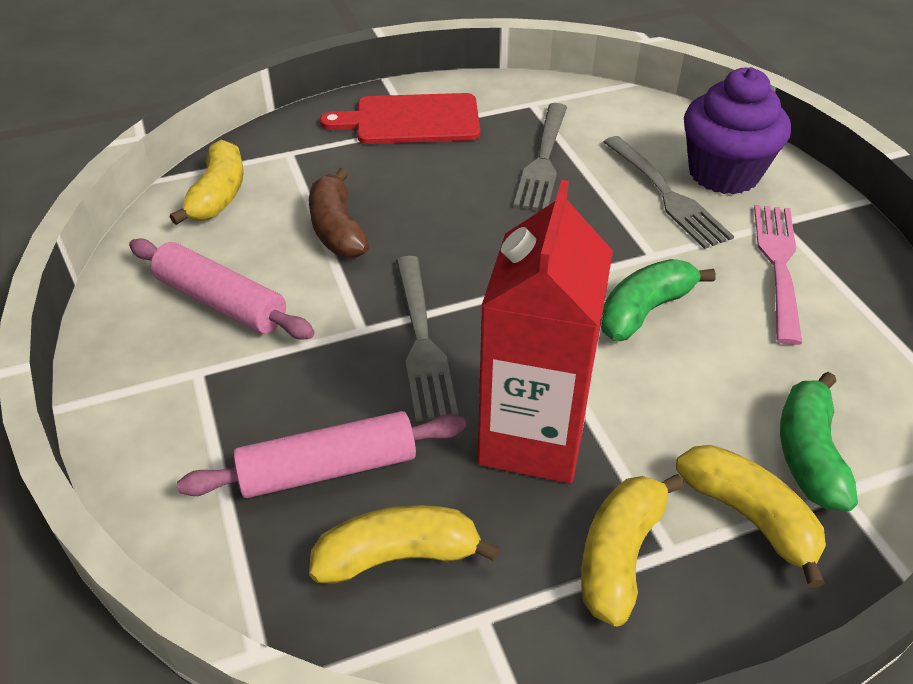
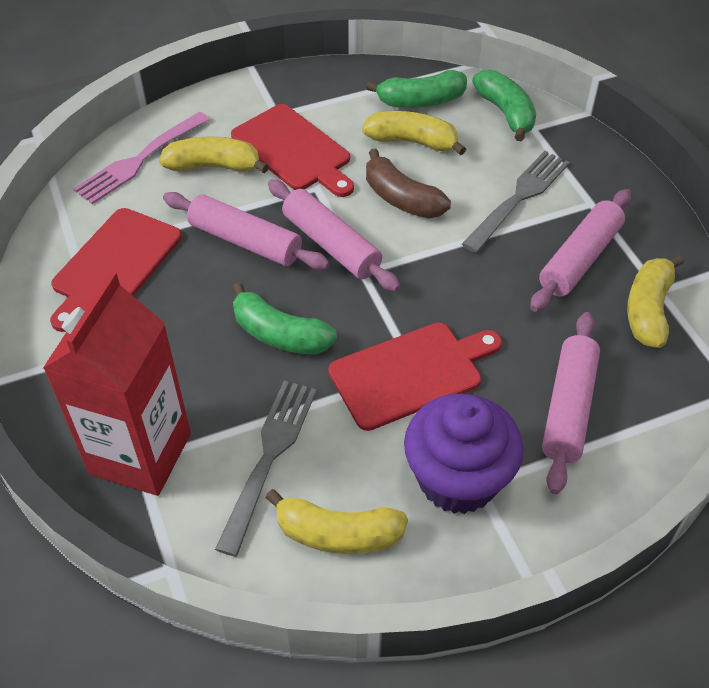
green banana: [601,259,716,341] [780,372,858,511] = 2 -> [232,282,337,355] [366,70,467,108] [472,70,536,141] = 3
grey fork: [396,256,459,421] [513,103,567,210] [604,136,734,249] = 3 -> [215,381,317,557] [462,151,570,253] = 2
pink rolling pin: [129,238,315,340] [177,411,466,498] = 2 -> [163,192,330,270] [268,179,400,292] [530,189,631,312] [542,312,600,494] = 4
red cutting board: [320,93,480,144] = 1 -> [50,208,182,332] [231,104,354,197] [328,322,502,431] = 3

